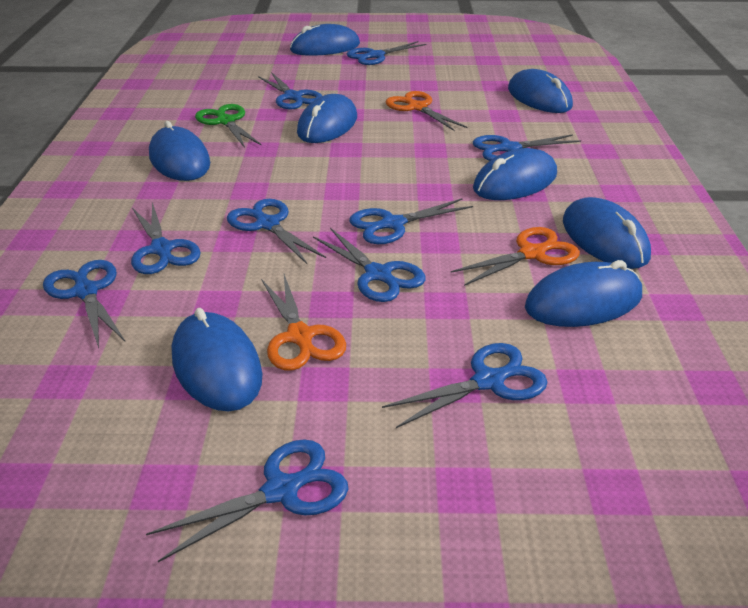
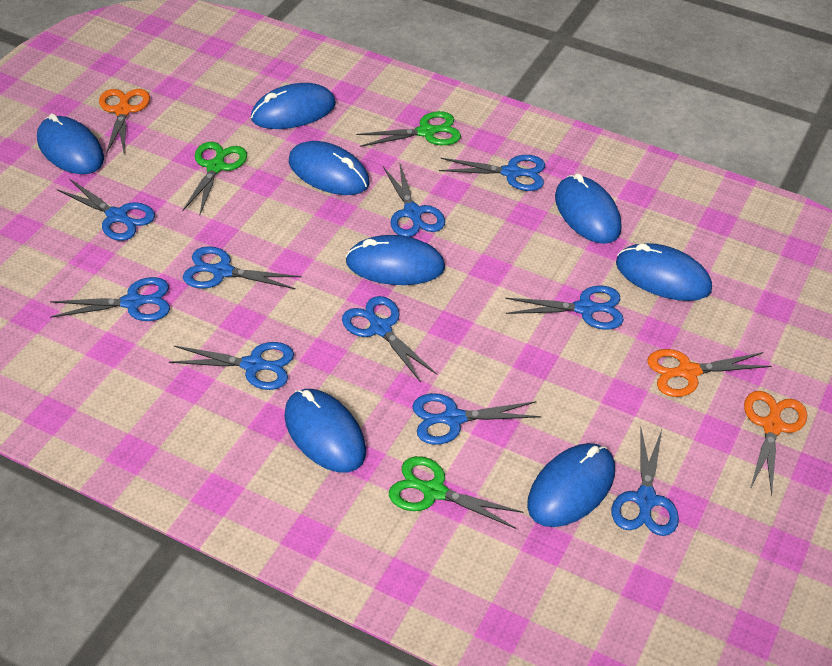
green scissors: [195,104,262,148] = 1 -> [182,142,247,214] [356,111,461,147] [389,456,524,529] = 3

